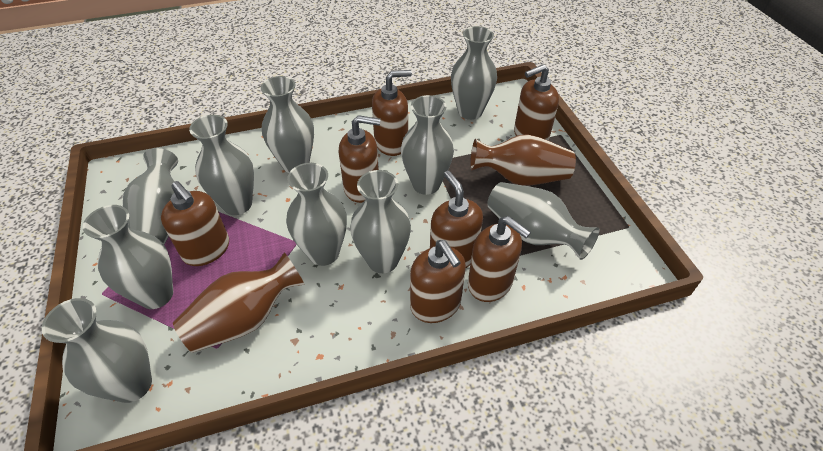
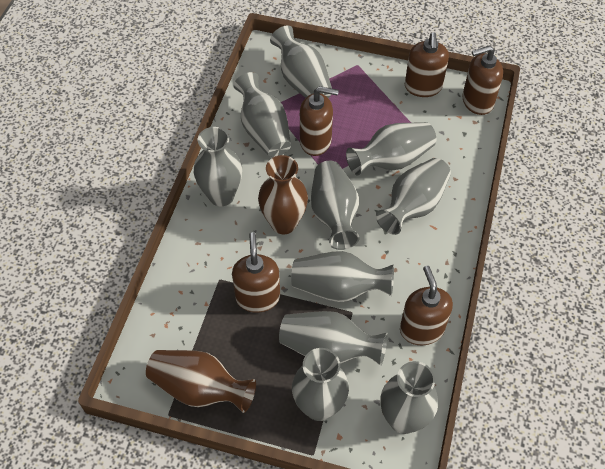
brown soap dispenser: [161,181,229,266] [339,115,381,203] [372,70,412,156] [410,240,466,323] [430,171,483,268] [468,216,531,302] [514,64,559,141] = 7 -> [232,232,280,313] [300,86,339,156] [400,266,453,345] [405,32,449,97] [462,45,503,115] = 5

